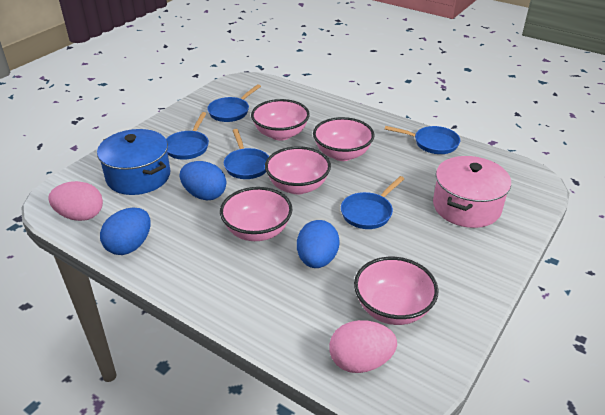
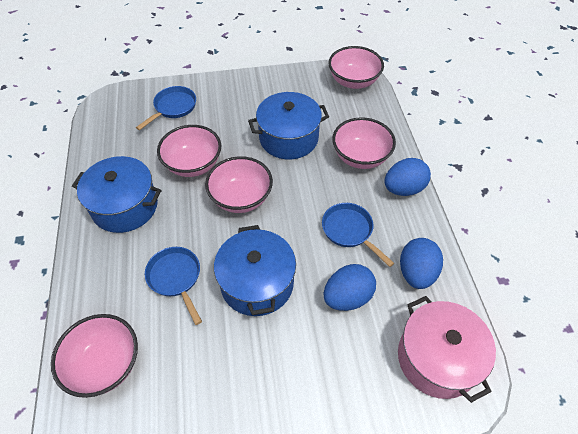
blue pan: [166,112,209,160] [207,84,261,122] [224,129,269,179] [341,176,404,229] [385,126,460,154] = 5 -> [136,86,196,130] [145,247,202,325] [322,203,394,267] = 3
blue pot: [97,129,170,195] = 1 -> [72,156,161,233] [214,225,296,316] [248,92,329,159] = 3
pink egg: [48,181,103,221] [329,320,397,373] = 2 -> none = 0

